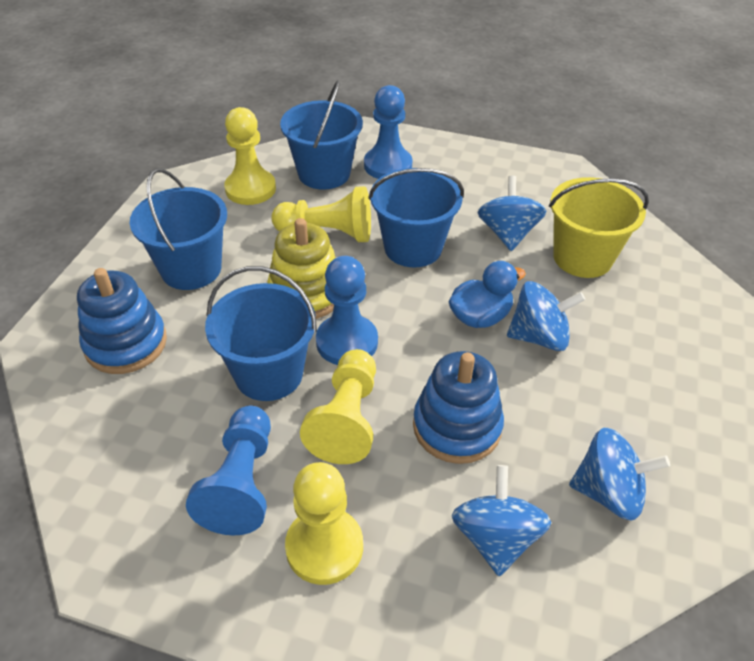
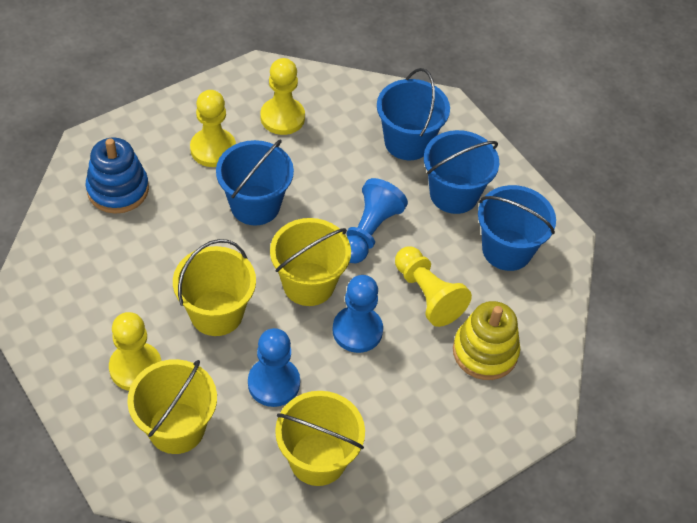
blue duck: [449,261,526,328] = 1 -> none = 0
blue spinning top: [452,465,552,576] [478,176,547,251] [507,281,585,351] [569,428,670,521] = 4 -> none = 0
blue stacking toy: [77,268,167,374] [413,351,504,464] = 2 -> [86,138,149,214] = 1
yellow bucket: [549,177,649,278] = 1 -> [127,359,217,454] [173,239,256,336] [270,218,351,306] [275,391,365,486] = 4

